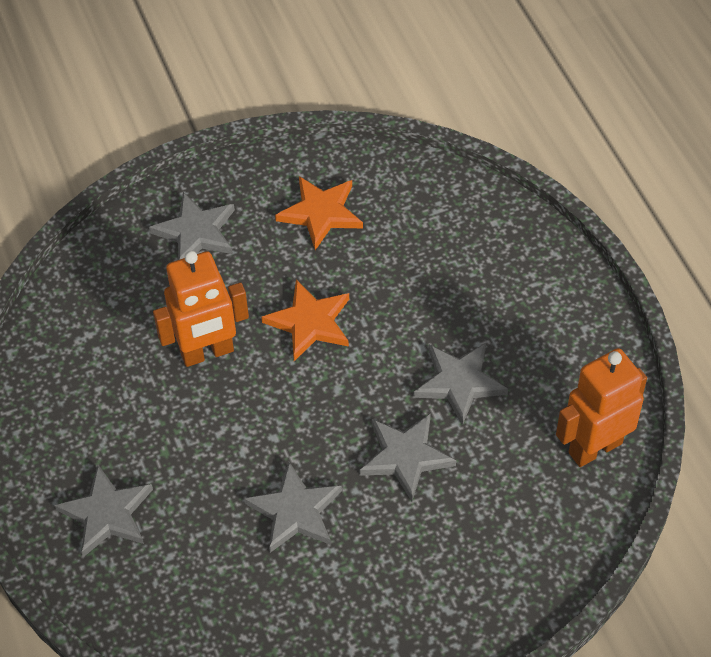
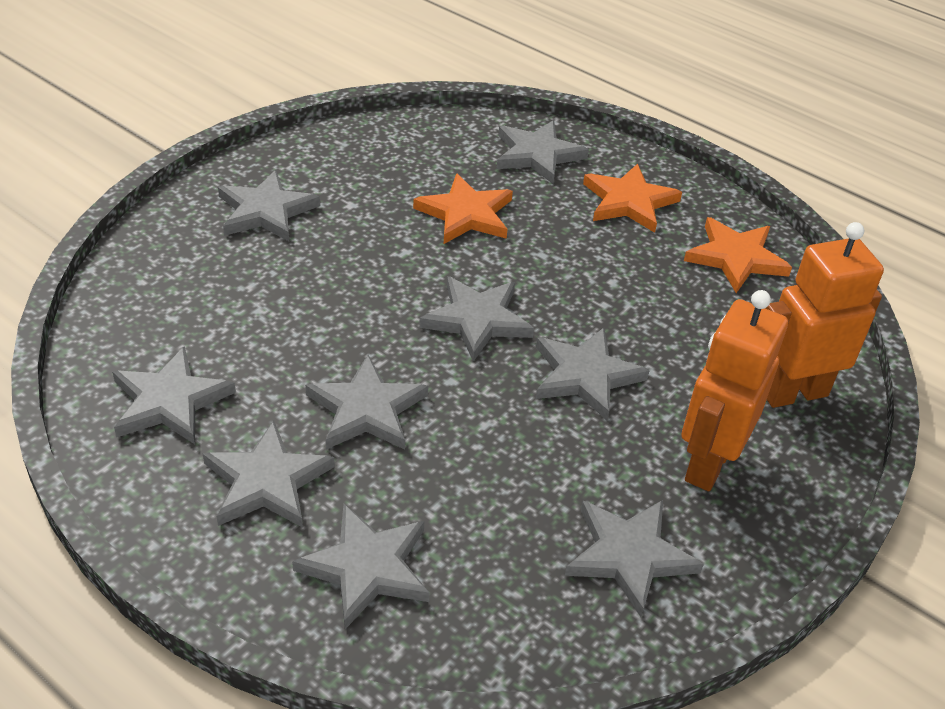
grey star: [54,465,153,557] [149,192,235,260] [244,462,342,553] [359,413,456,501] [413,343,508,426] = 5 -> [112,346,236,444] [203,421,335,528] [218,170,320,241] [292,504,430,629] [305,355,428,450] [419,276,534,362] [497,120,589,184] [536,328,649,420] [565,500,704,617] = 9
orange star: [261,279,349,361] [275,176,363,250] = 2 -> [413,173,513,244] [583,163,682,233] [684,217,792,293] = 3

